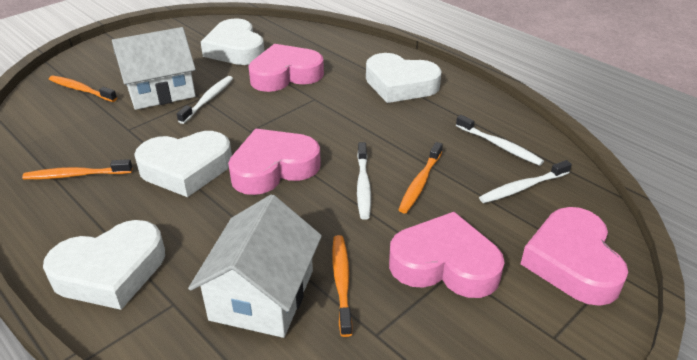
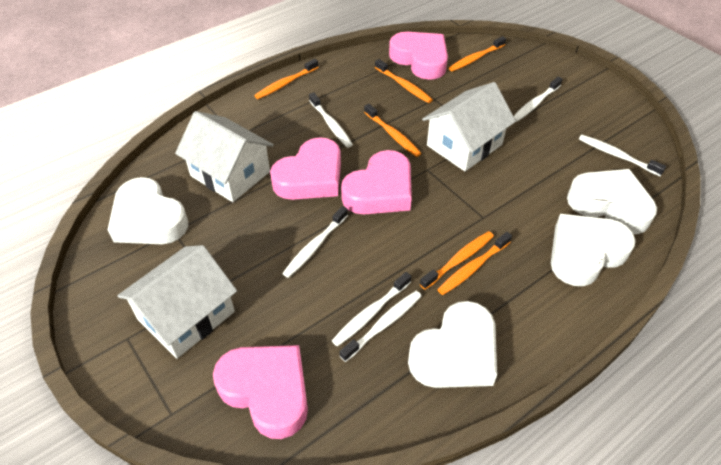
orange toothbrush: [22,159,132,180] [49,76,117,102] [332,235,352,337] [398,142,443,213] = 4 -> [254,59,318,99] [364,104,421,157] [375,59,433,103] [420,231,494,290] [437,232,512,295] [449,36,506,72] = 6
white house: [112,27,196,110] [188,194,322,338] = 2 -> [117,245,237,359] [175,111,274,202] [422,82,516,171] = 3
white toothbrush: [177,76,233,124] [357,142,371,220] [456,115,544,166] [479,160,572,203] = 4 -> [282,206,348,278] [309,92,353,148] [332,272,411,347] [339,291,421,362] [514,77,563,122] [579,135,666,176] = 6

